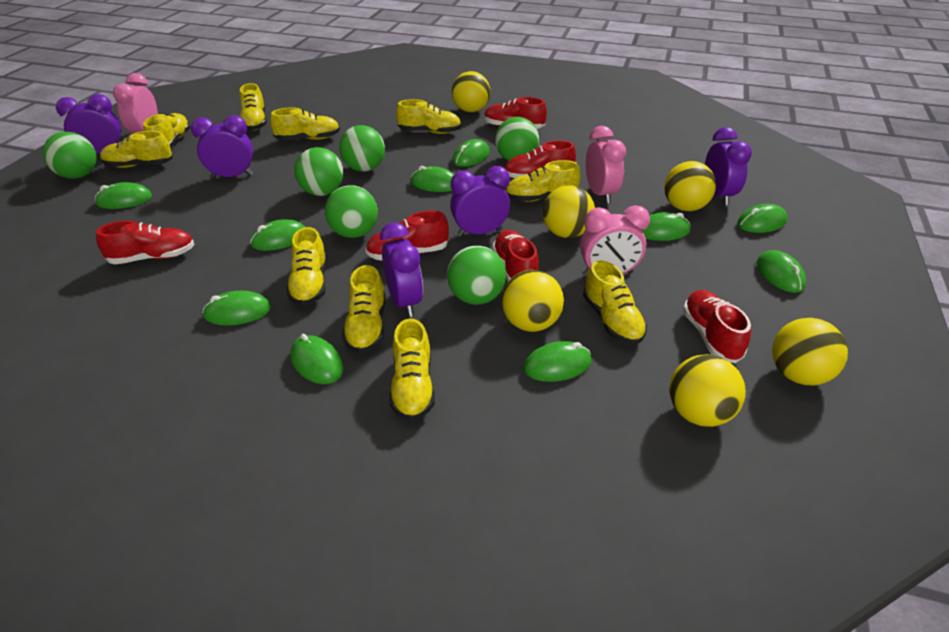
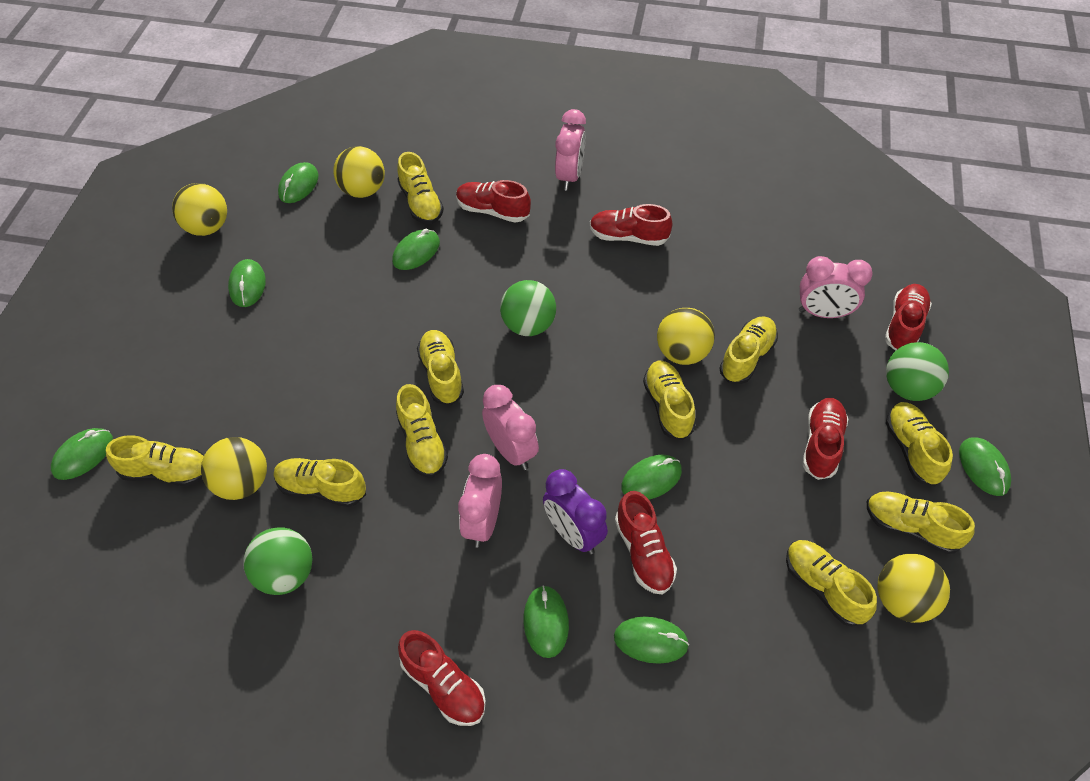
green ball: [43,132,97,179] [294,147,343,196] [325,185,378,238] [339,125,385,172] [447,246,506,305] [495,117,539,161] = 6 -> [243,527,313,595] [500,280,556,336] [886,342,949,401] = 3
green mouse: [95,182,152,209] [202,291,271,325] [250,219,305,251] [290,334,344,384] [411,166,454,192] [453,139,490,167] [523,341,592,382] [642,212,690,241] [737,204,788,233] [757,250,806,293] = 10 -> [51,428,113,480] [228,259,266,307] [278,162,319,203] [392,229,440,270] [523,585,569,658] [614,617,689,664] [621,454,682,499] [959,437,1011,496] = 8
pink clock: [113,73,158,134] [580,205,650,277] [586,126,626,204] = 3 -> [458,454,502,548] [482,385,539,470] [555,109,586,190] [799,256,873,318] = 4
purple clock: [56,94,121,154] [191,115,253,179] [380,222,423,317] [450,166,510,237] [705,127,752,206] = 5 -> [543,469,608,554] = 1
yellow ball: [452,71,490,112] [502,270,564,332] [543,185,595,238] [664,161,716,211] [670,354,746,427] [772,318,848,385] = 6 -> [172,183,227,236] [201,437,267,500] [333,146,385,198] [657,308,715,365] [878,554,950,623] = 5

